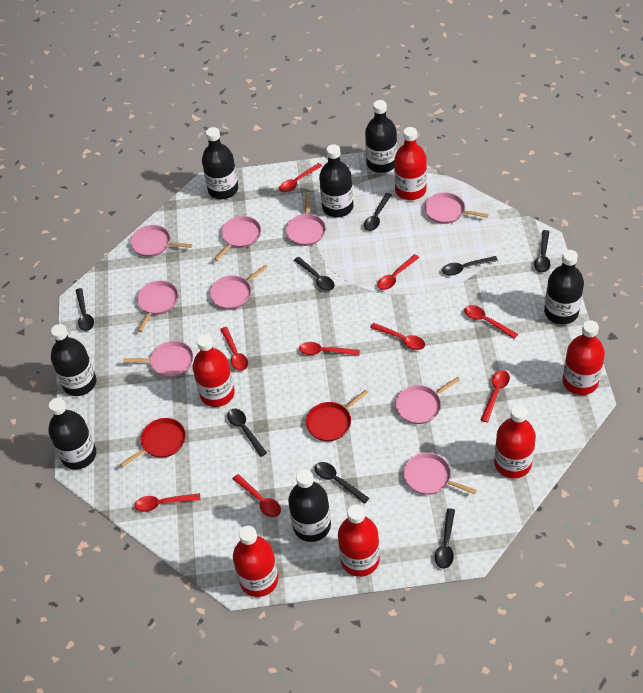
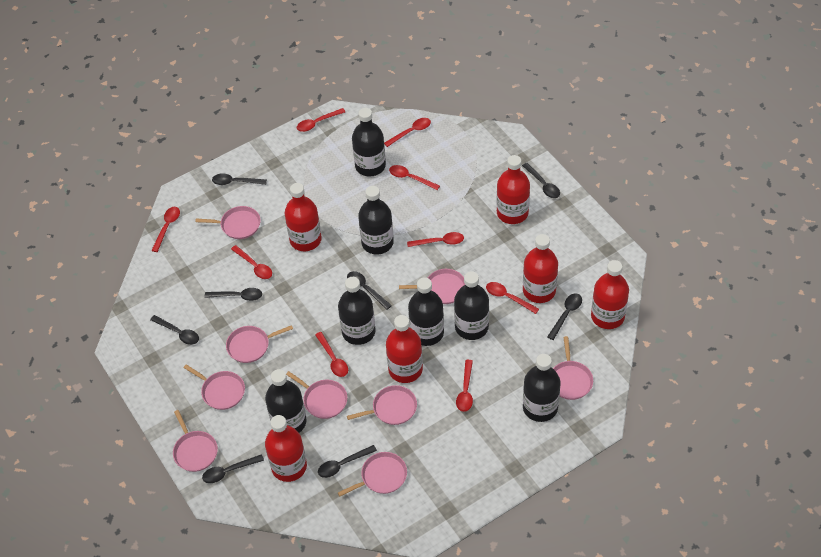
red pan: [120,418,186,467] [306,390,368,441] = 2 -> none = 0

